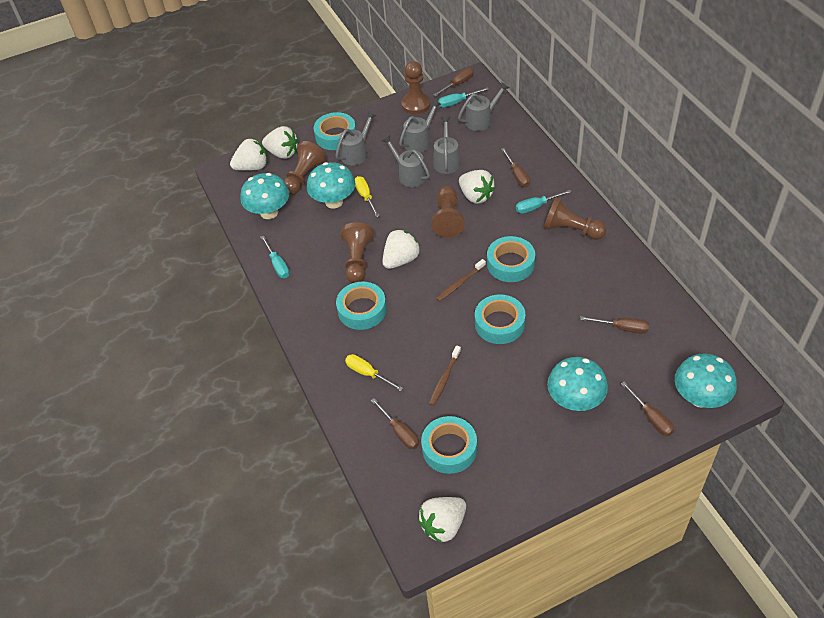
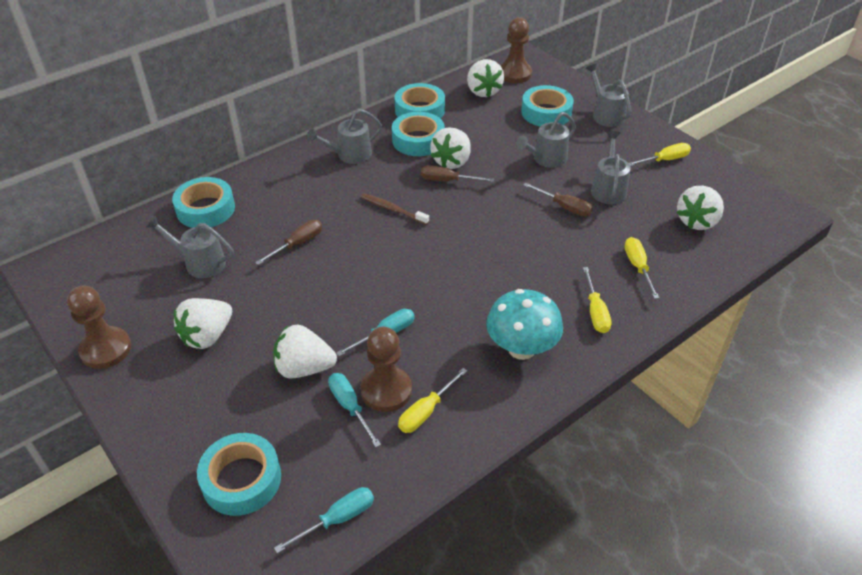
brown pawn: [284,141,326,195] [341,222,374,283] [401,61,431,114] [431,186,465,238] [544,197,607,240] = 5 -> [67,286,131,369] [360,327,412,412] [500,17,532,83] = 3
brown screwdriver: [371,398,419,449] [434,68,474,97] [501,148,530,187] [580,316,649,334] [621,382,674,436] = 5 -> [255,220,322,265] [421,165,494,182] [523,182,593,217] = 3
brown toothbrush: [429,345,461,406] [436,259,486,301] = 2 -> [361,193,429,225] = 1
turquoise mushroom: [240,173,289,219] [307,162,355,209] [547,357,608,411] [675,354,737,408] = 4 -> [486,289,563,360] = 1
yellow screwdriver: [345,354,403,391] [355,176,380,217] = 2 -> [398,368,467,433] [583,267,611,333] [624,237,659,299] [629,143,691,166] = 4

